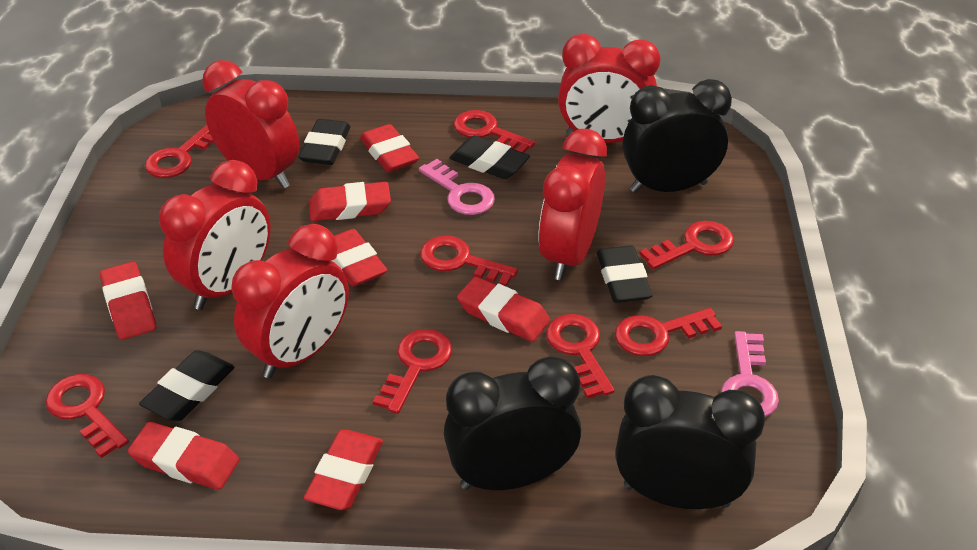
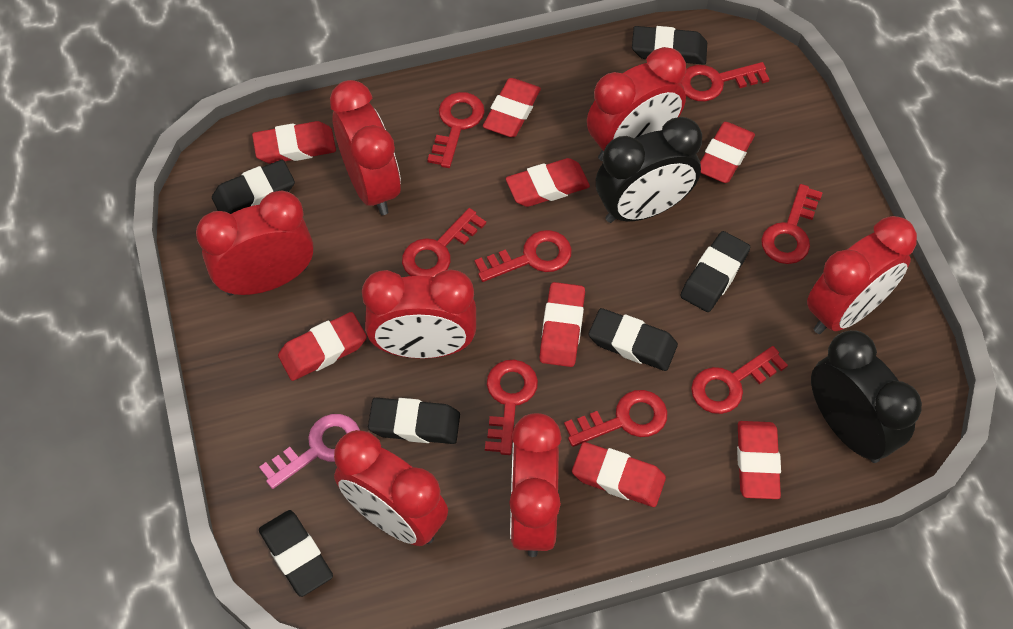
black clock: [444,356,581,490] [615,375,765,509] [623,79,732,193] = 3 -> [596,117,702,223] [811,330,922,463] = 2
black eraser: [139,350,234,421] [299,119,350,165] [450,136,530,179] [597,245,653,303] = 4 -> [212,160,295,214] [259,510,333,597] [368,397,460,444] [589,308,678,371] [632,26,707,65] [680,231,750,312] = 6
pink key: [419,159,495,215] [721,331,779,417] = 2 -> [259,414,360,489] = 1
red clock: [159,160,271,310] [203,60,299,189] [232,224,349,378] [538,129,607,280] [558,34,660,143] = 5 -> [196,191,314,296] [330,80,401,215] [334,430,448,546] [362,269,476,359] [509,413,562,557] [587,47,686,162] [807,216,917,334] = 7
red eraser: [100,262,156,340] [128,422,239,490] [304,430,383,510] [309,182,391,221] [331,229,387,287] [360,124,419,172] [457,276,550,342] = 7 -> [252,121,336,164] [278,312,367,381] [483,78,541,137] [506,158,590,207] [539,282,585,367] [572,442,666,507] [700,122,755,183] [737,421,781,499] = 8

